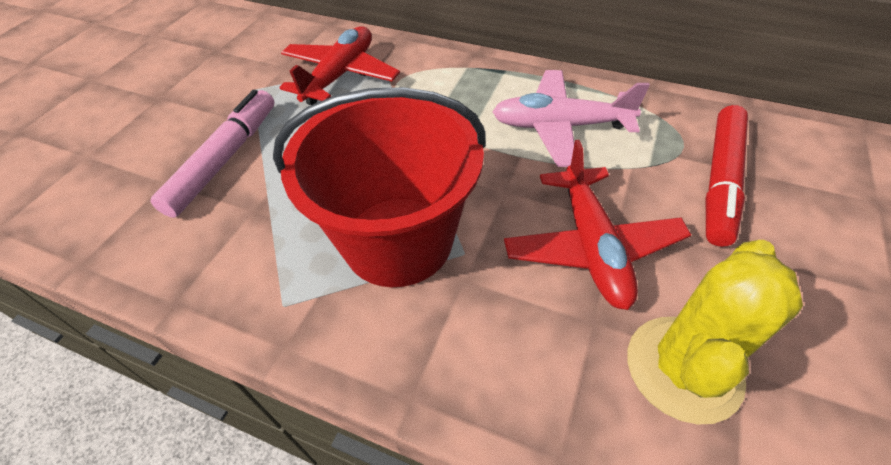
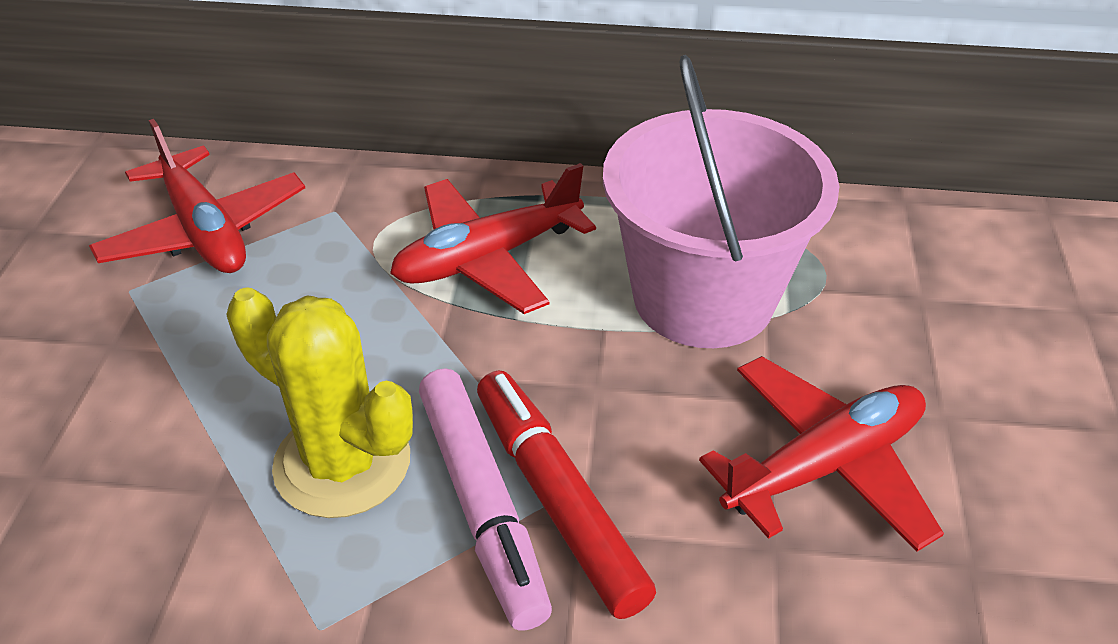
pink bucket: none = 0 -> [603,55,839,348] = 1
pink plane: [492,70,650,167] = 1 -> none = 0
red bucket: [273,87,486,287] = 1 -> none = 0
red plane: [280,27,400,105] [504,140,691,310] = 2 -> [89,119,305,273] [390,163,596,314] [699,356,944,552] = 3

